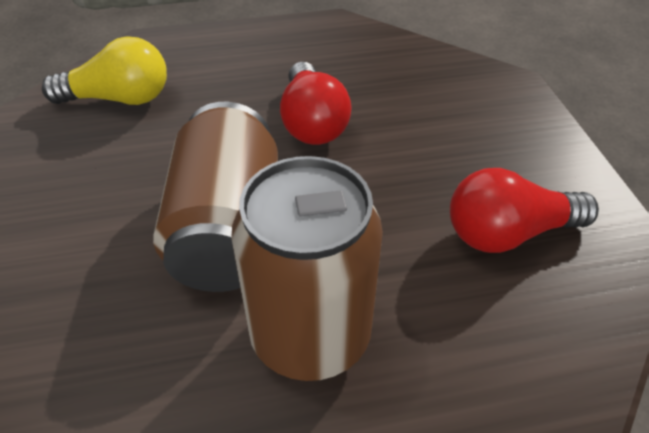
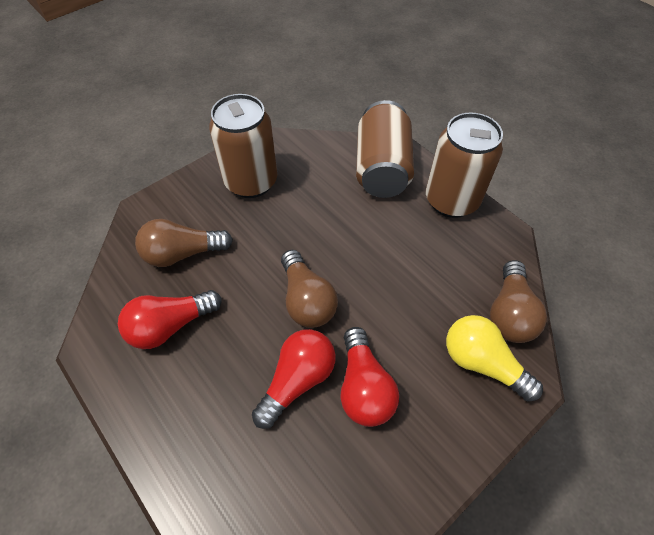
brown can: [153,102,278,292] [231,156,383,381] = 2 -> [209,94,277,198] [356,100,414,198] [426,112,503,218] = 3
brown light bulb: none = 0 -> [135,219,233,267] [281,250,338,328] [490,260,547,343] = 3
red light bulb: [280,62,352,145] [450,168,599,253] = 2 -> [118,290,222,349] [252,329,336,429] [340,327,399,427] = 3

